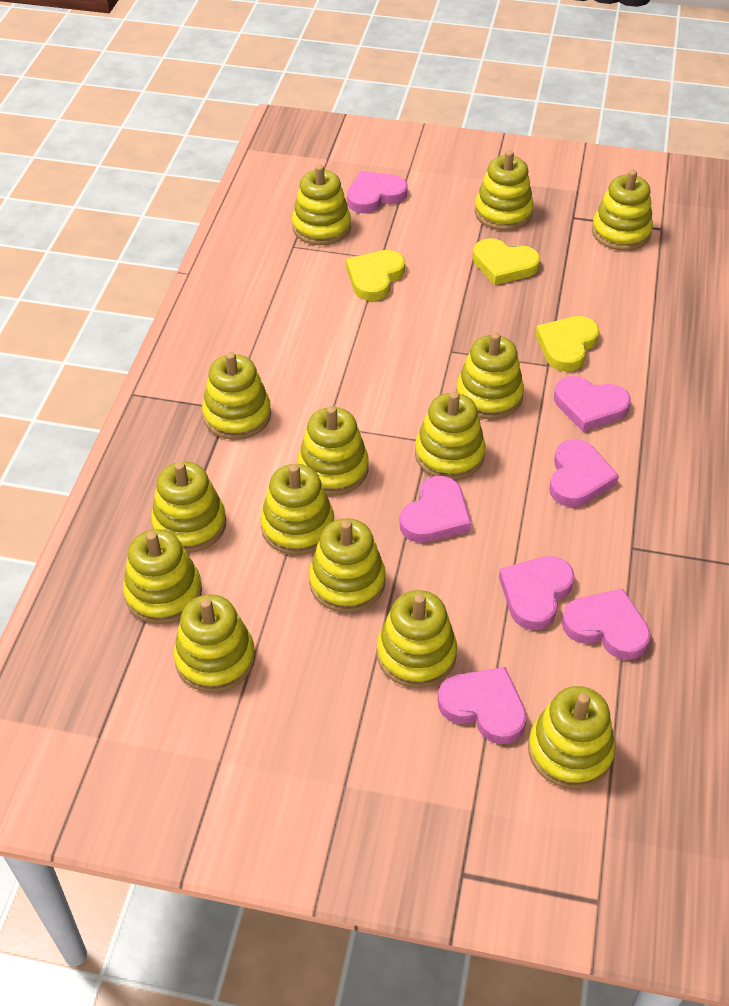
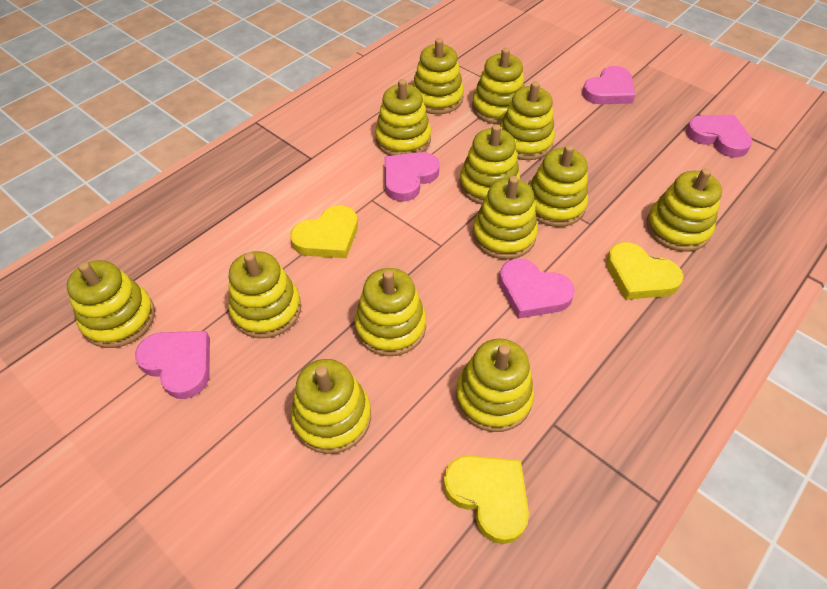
pink heart: [347,171,408,213] [399,476,471,543] [438,667,527,744] [499,556,575,630] [549,439,619,507] [554,376,631,432] [562,589,651,660] = 7 -> [135,331,210,399] [384,152,440,202] [499,259,575,319] [582,66,635,104] [686,115,753,158] = 5
yellow stacking toy: [123,529,202,624] [151,462,226,553] [174,594,255,693] [202,352,271,440] [260,464,334,555] [292,165,351,245] [298,406,369,495] [309,518,386,613] [377,590,457,688] [415,391,486,480] [456,332,524,419] [475,150,534,230] [528,686,615,789] [592,170,653,251] = 14 -> [67,260,155,348] [228,251,301,338] [291,359,371,454] [355,268,426,356] [375,79,431,156] [412,38,464,114] [456,339,534,432] [460,124,520,204] [472,48,525,125] [473,176,538,259] [500,81,555,160] [529,145,588,227] [646,168,722,252] = 13

